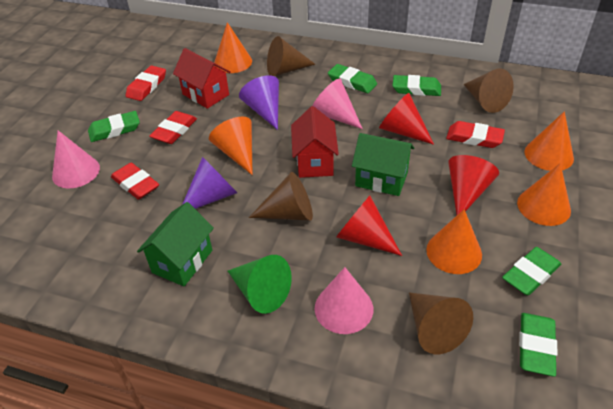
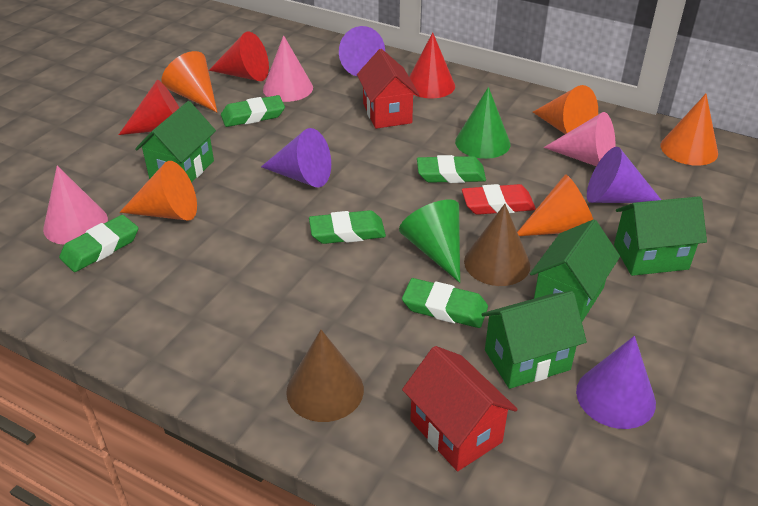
brown cone: [249,172,313,220] [267,36,316,76] [409,292,473,354] [464,68,514,113] = 4 -> [286,330,364,422] [464,204,530,286] = 2
green cone: [228,255,292,314] = 1 -> [399,200,460,283] [455,87,510,159] = 2
green house: [137,202,214,286] [352,133,414,196] = 2 -> [135,101,216,182] [482,291,587,389] [530,219,620,322] [614,196,707,276] = 4
purple cone: [182,157,237,209] [239,75,279,130] = 2 -> [261,128,331,188] [339,26,385,76] [576,336,656,429] [587,147,661,203] = 4
red eraser: [111,163,159,199] [126,66,166,101] [149,111,197,144] [446,121,505,148] = 4 -> [462,184,536,215] = 1

